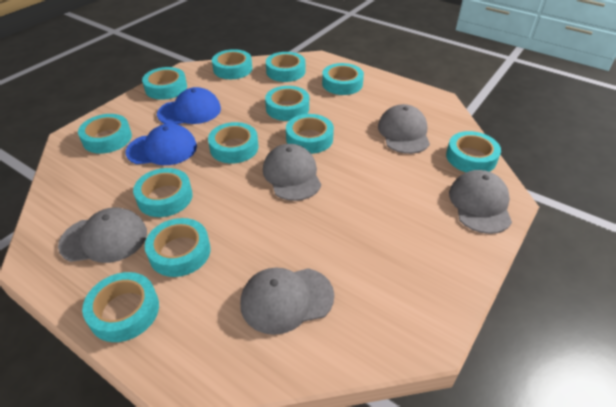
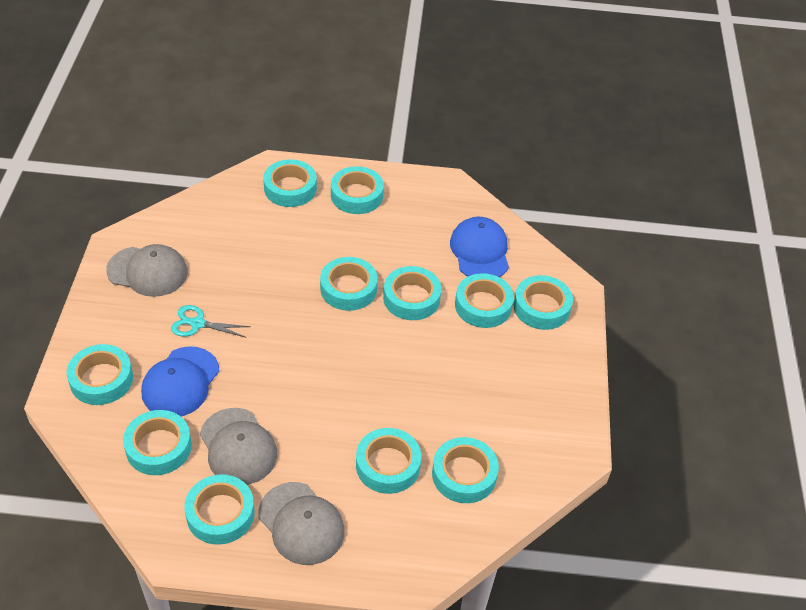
grey cap: [58,207,147,263] [240,268,334,335] [263,144,321,201] [378,104,430,154] [449,170,512,234] = 5 -> [106,244,188,297] [200,408,278,485] [258,482,345,565] = 3
turquoise scissors: none = 0 -> [171,305,251,338] = 1
turquoise tape: [78,114,132,154] [82,272,159,342] [133,168,193,217] [142,67,187,100] [145,218,211,277] [208,122,259,163] [212,49,252,79] [265,86,309,121] [266,52,305,82] [286,114,334,154] [322,63,364,95] [446,131,501,172] = 12 -> [67,344,133,405] [123,410,192,475] [184,474,255,545] [263,159,317,207] [320,257,378,311] [331,166,384,214] [356,428,421,494] [383,266,441,320] [432,437,499,503] [455,273,514,328] [514,275,573,330] = 11

